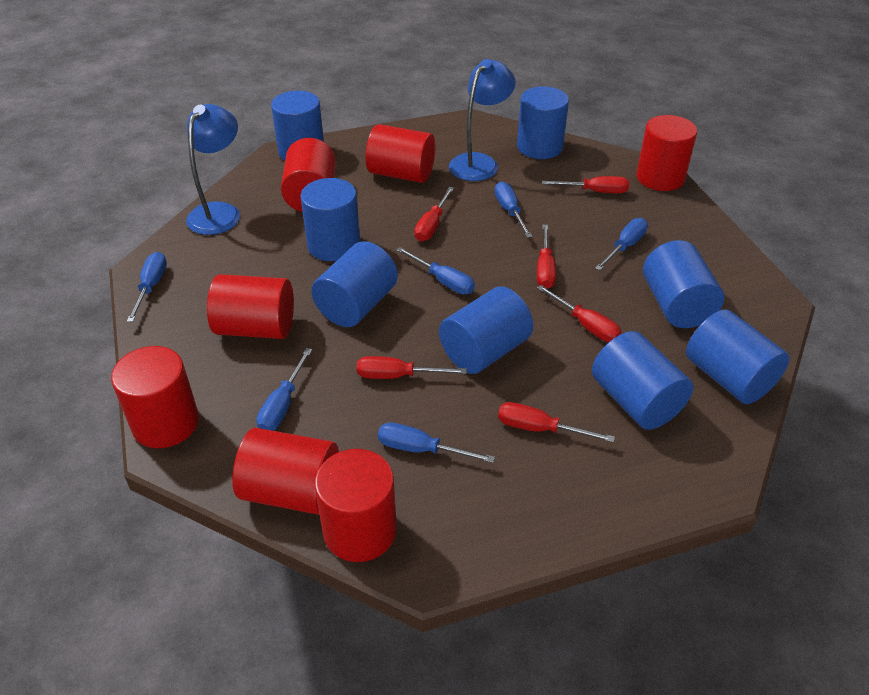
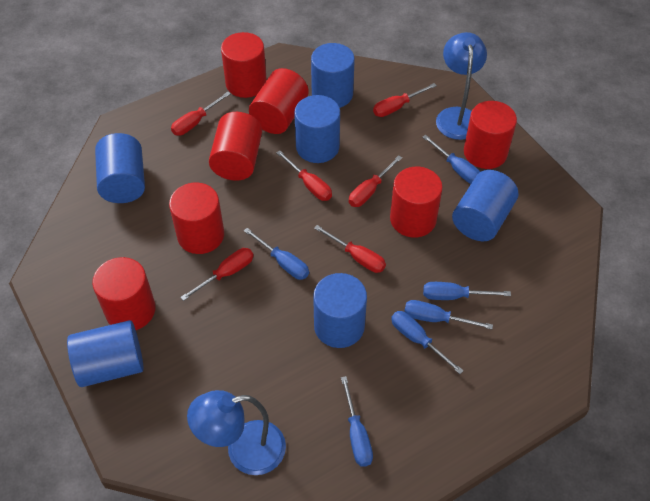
blue cylinder: [271,91,324,160] [300,178,360,261] [311,241,398,327] [439,286,533,374] [517,86,569,159] [592,331,693,430] [643,240,724,328] [686,309,790,404] = 8 -> [67,320,144,387] [95,133,145,203] [294,95,340,163] [311,43,355,108] [313,273,367,348] [452,170,518,241] = 6

